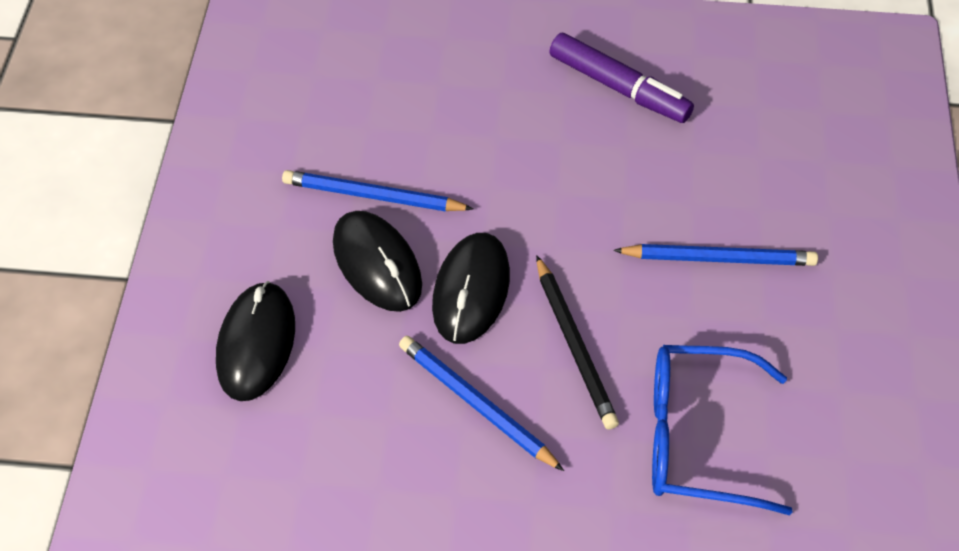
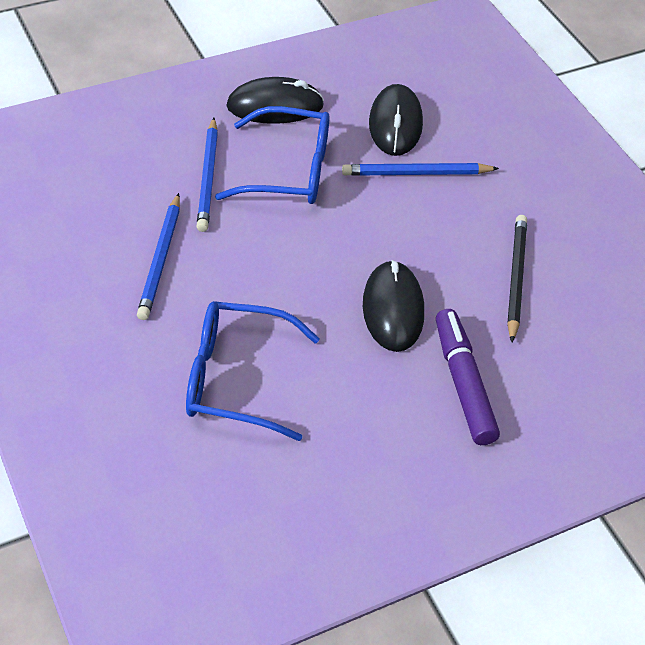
blue glasses: [652,345,793,515] = 1 -> [186,301,320,441] [215,106,329,204] = 2

